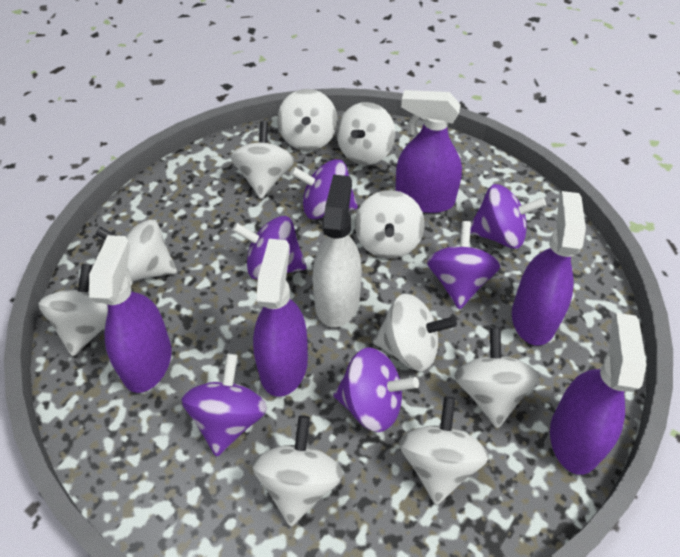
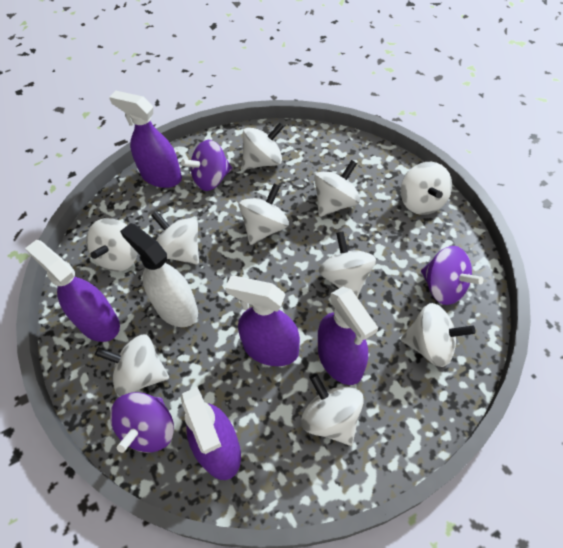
purple spinning top: [182,354,267,457] [232,216,307,279] [290,159,358,219] [333,348,419,432] [426,221,500,310] [470,184,546,249] = 6 -> [110,392,174,453] [181,140,232,191] [421,246,483,305] = 3

